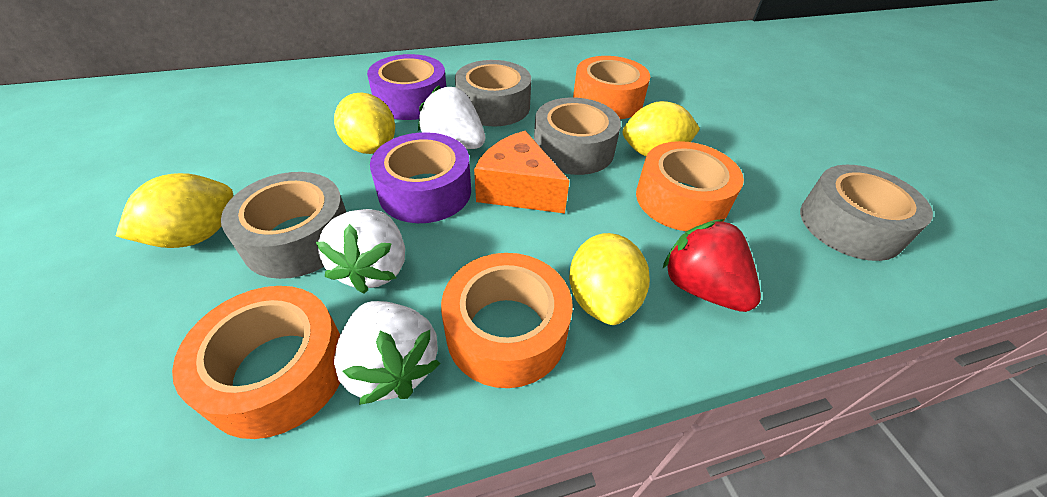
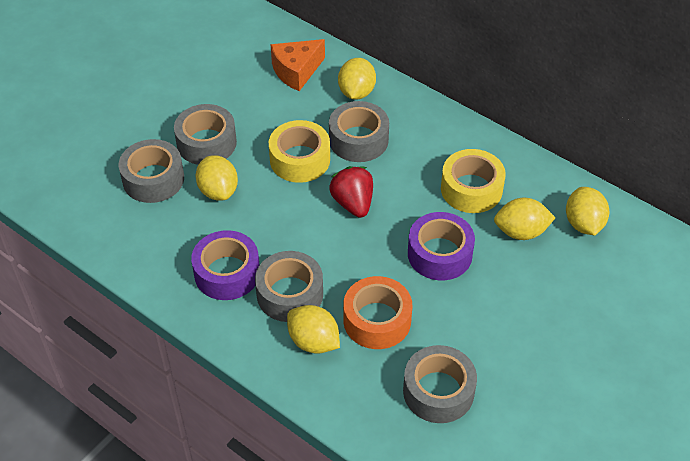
grey tape: [221,172,346,279] [455,60,531,126] [534,97,621,175] [800,165,933,261] = 4 -> [119,139,184,203] [174,104,237,165] [255,251,323,322] [329,101,389,162] [403,345,477,423] = 5
orange tape: [172,286,340,439] [441,253,573,388] [573,56,650,119] [636,141,744,231] = 4 -> [343,276,412,349] = 1
white strawberry: [316,209,405,294] [334,301,441,405] [418,85,485,149] = 3 -> none = 0
yellow lemon: [116,173,233,248] [334,92,395,154] [569,233,650,325] [623,101,700,156] = 4 -> [196,155,238,201] [287,305,340,354] [338,58,376,100] [494,197,555,240] [566,187,609,235] = 5
yellow tape: none = 0 -> [269,120,330,183] [441,149,506,213] = 2

